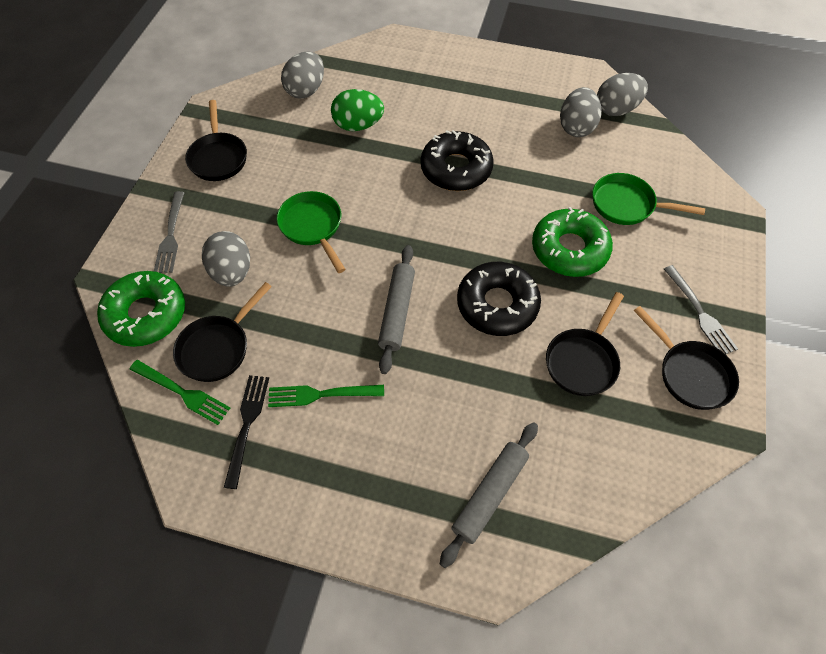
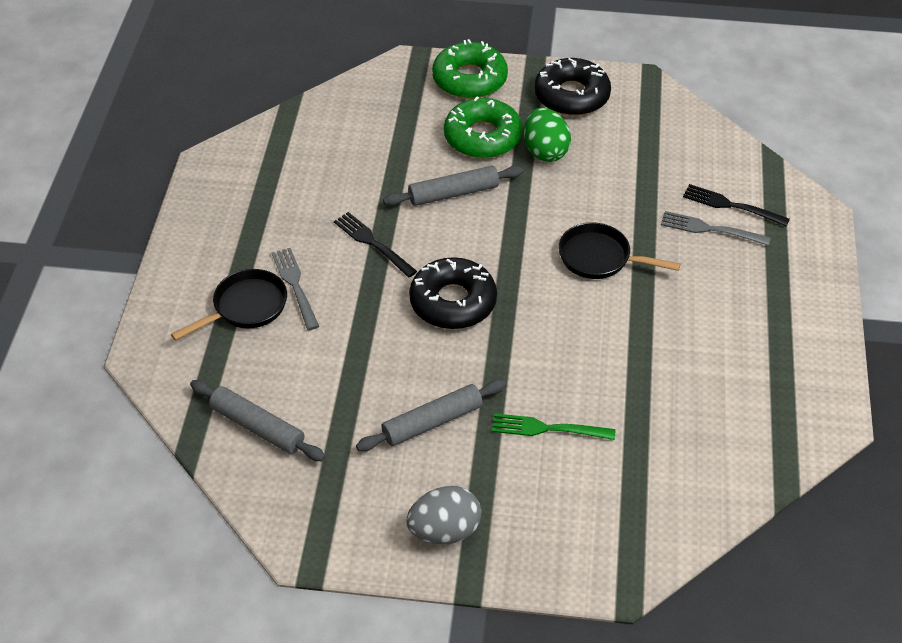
black fork: [224,375,269,489] = 1 -> [334,212,417,277] [683,184,790,227] = 2
black pan: [173,282,272,382] [185,100,247,181] [546,292,624,396] [634,306,739,410] = 4 -> [171,269,287,341] [558,222,681,279] = 2
green fork: [130,360,231,425] [268,385,384,407] = 2 -> [492,413,616,440] = 1
green pan: [277,191,346,273] [592,173,705,225] = 2 -> none = 0
grey egg: [202,231,250,287] [281,52,324,99] [560,87,602,137] [597,73,648,116] = 4 -> [406,486,481,544] = 1
grey rolling pin: [378,245,415,374] [440,422,538,568] = 2 -> [190,380,325,461] [356,379,506,451] [383,166,523,206] = 3

